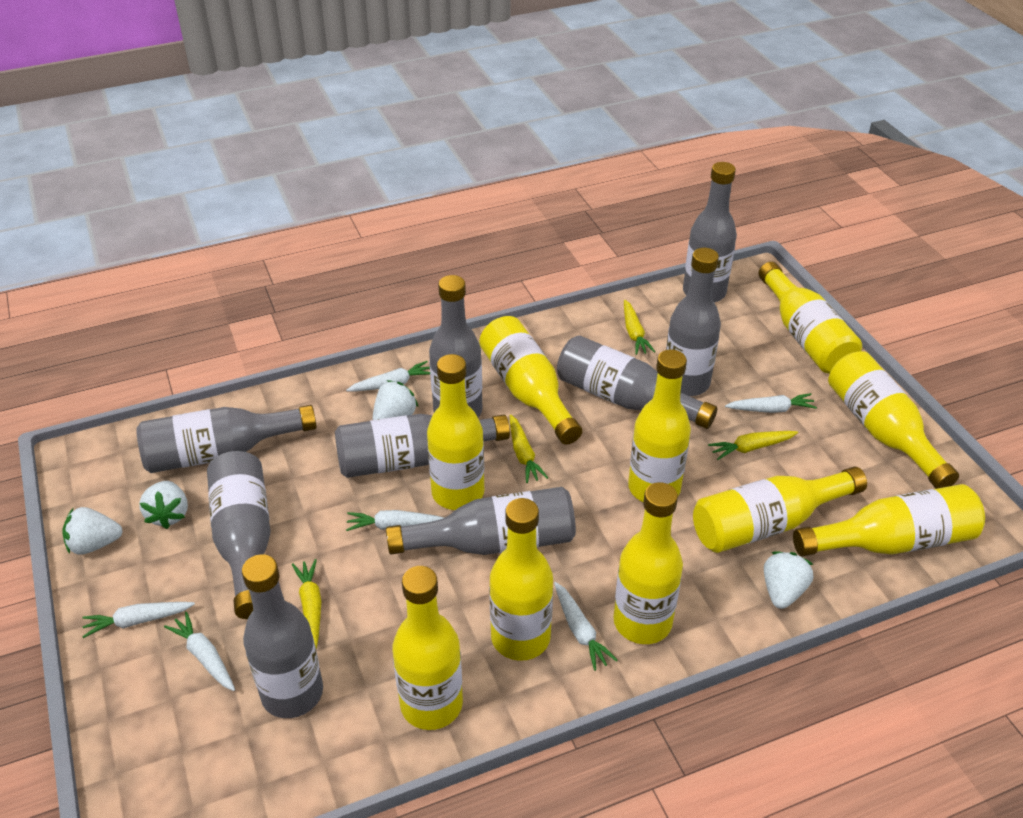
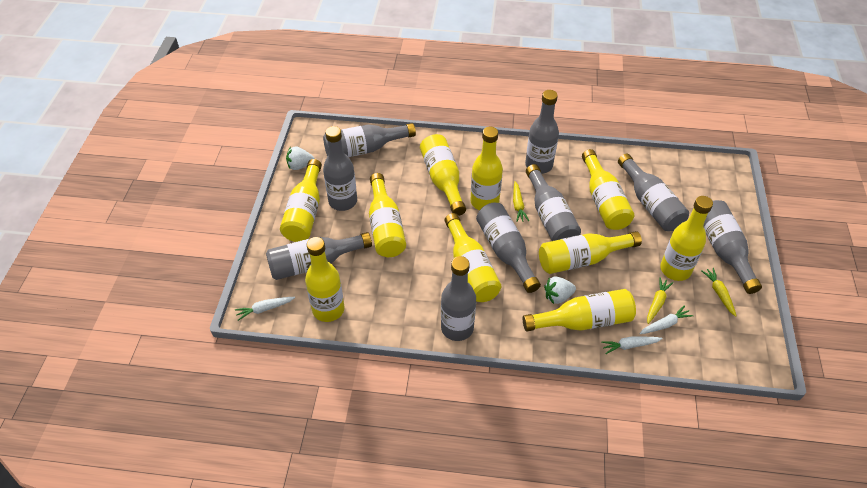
white carrot: [82,602,195,638] [164,612,235,691] [346,361,430,391] [346,510,444,531] [554,582,618,671] [725,393,817,413] = 6 -> [235,297,295,321] [601,337,663,354] [639,305,693,334] = 3
white strawberry: [62,507,123,555] [139,481,188,529] [373,380,418,420] [764,551,814,609] = 4 -> [286,146,314,170] [544,276,576,304] = 2
yellow carrot: [292,559,321,649] [510,415,548,483] [624,300,655,355] [708,431,798,460] = 4 -> [513,181,529,222] [647,277,673,324] [701,268,737,317] = 3

